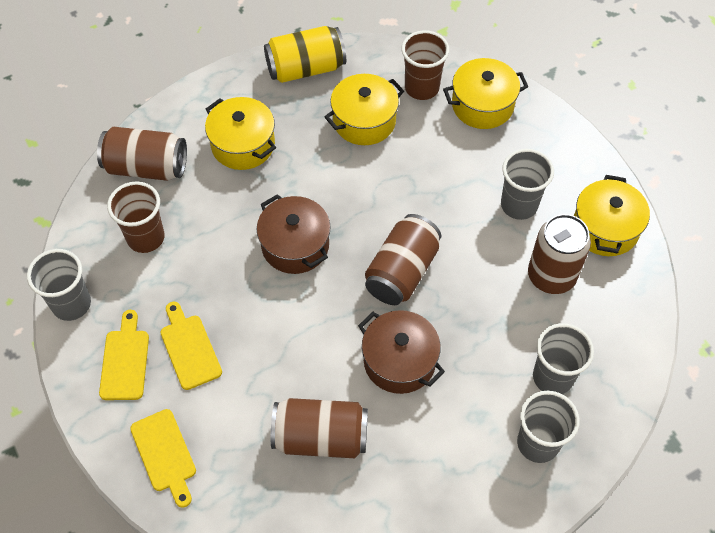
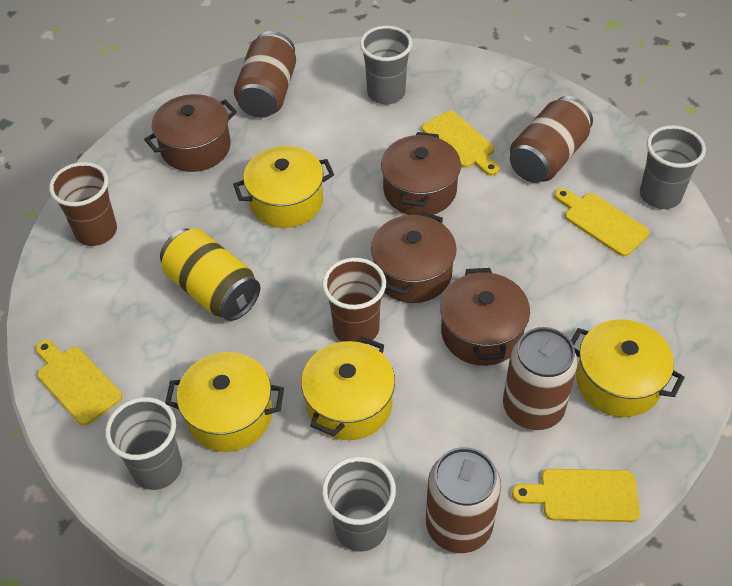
brown pot: [257,194,331,274] [358,310,445,394] = 2 -> [144,94,237,172] [371,211,456,303] [381,132,461,215] [440,268,530,366] = 4
yellow cutting board: [99,310,149,400] [130,409,196,508] [160,302,222,390] = 3 -> [36,340,122,426] [422,111,499,176] [512,469,640,522] [554,188,650,256] = 4

